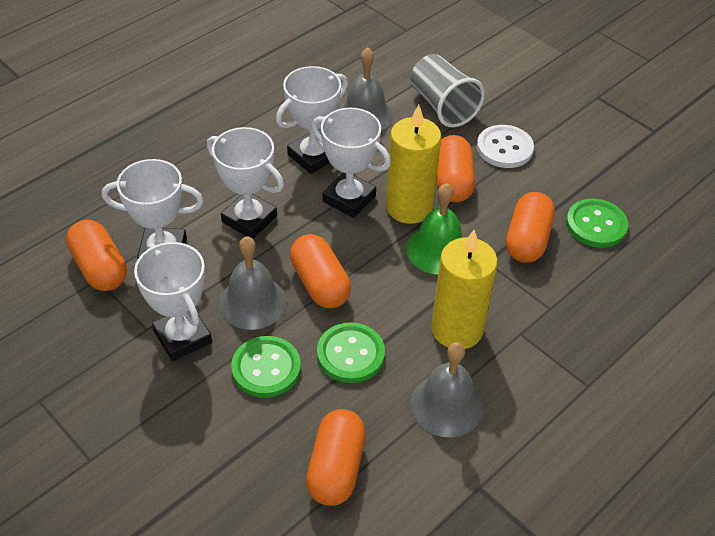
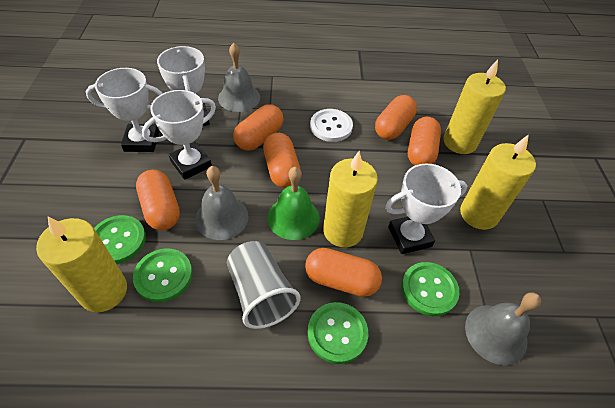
green button: [231,336,301,398] [317,322,385,383] [566,199,628,248] = 3 -> [94,215,146,264] [133,248,192,302] [307,302,368,364] [401,262,459,316] = 4
orange capsule: [66,220,127,291] [290,234,351,308] [306,409,366,506] [436,135,475,203] [506,192,555,263] = 5 -> [136,170,180,230] [233,104,284,151] [263,133,301,188] [305,248,382,297] [375,95,417,140] [408,116,441,165] = 6
white trophy: [102,159,204,259] [134,242,212,361] [207,127,284,239] [276,66,348,174] [312,108,391,218] = 5 -> [86,68,163,152] [142,90,216,180] [157,46,210,126] [385,164,467,254] = 4
yellow candle: [386,105,442,224] [431,230,498,349] = 2 -> [36,217,127,312] [323,151,378,248] [443,60,506,154] [460,134,536,230] = 4

